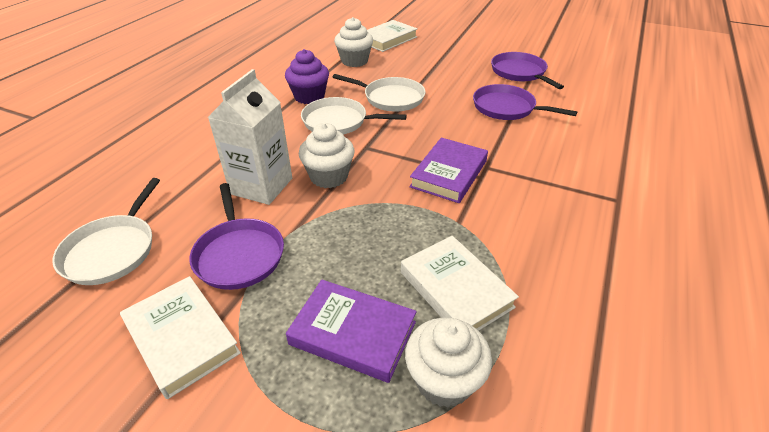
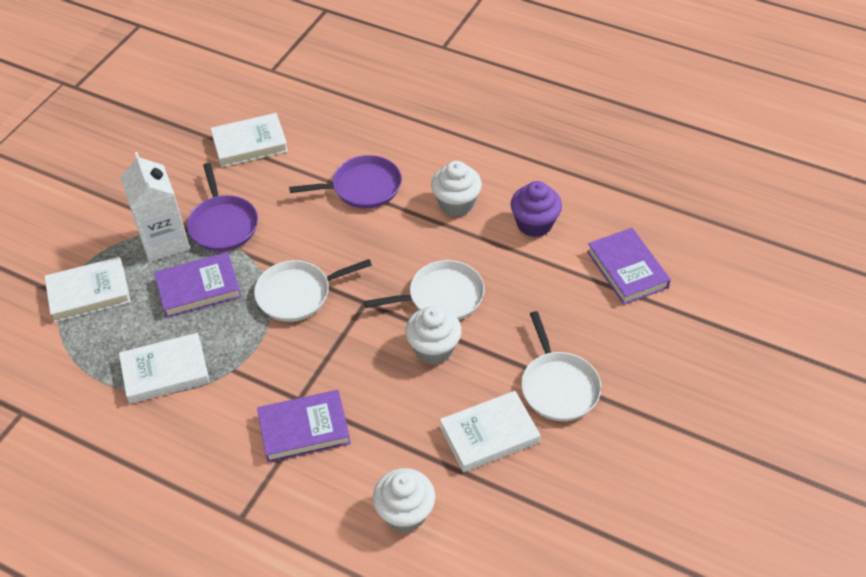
purple book: [286,279,417,383] [409,137,488,203] = 2 -> [154,252,241,318] [257,390,351,463] [587,228,671,305] = 3
purple pan: [189,183,284,290] [473,84,577,120] [491,52,564,89] = 3 -> [187,163,258,252] [289,155,402,209] = 2
white book: [120,276,241,399] [367,20,418,52] [401,236,519,331] = 3 -> [44,257,131,322] [119,333,210,404] [210,113,288,167] [440,391,540,472] = 4

